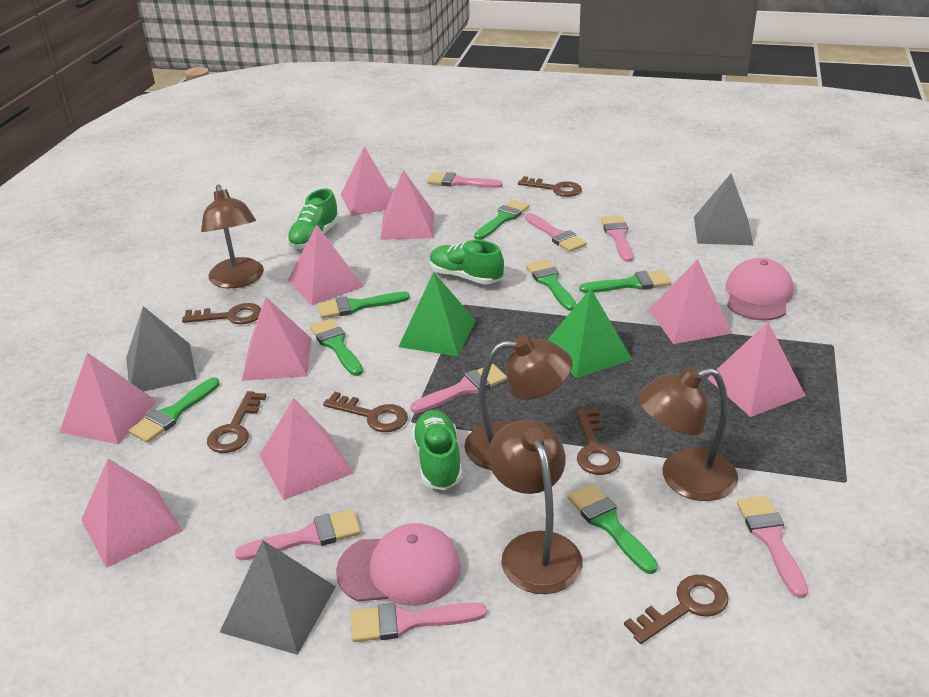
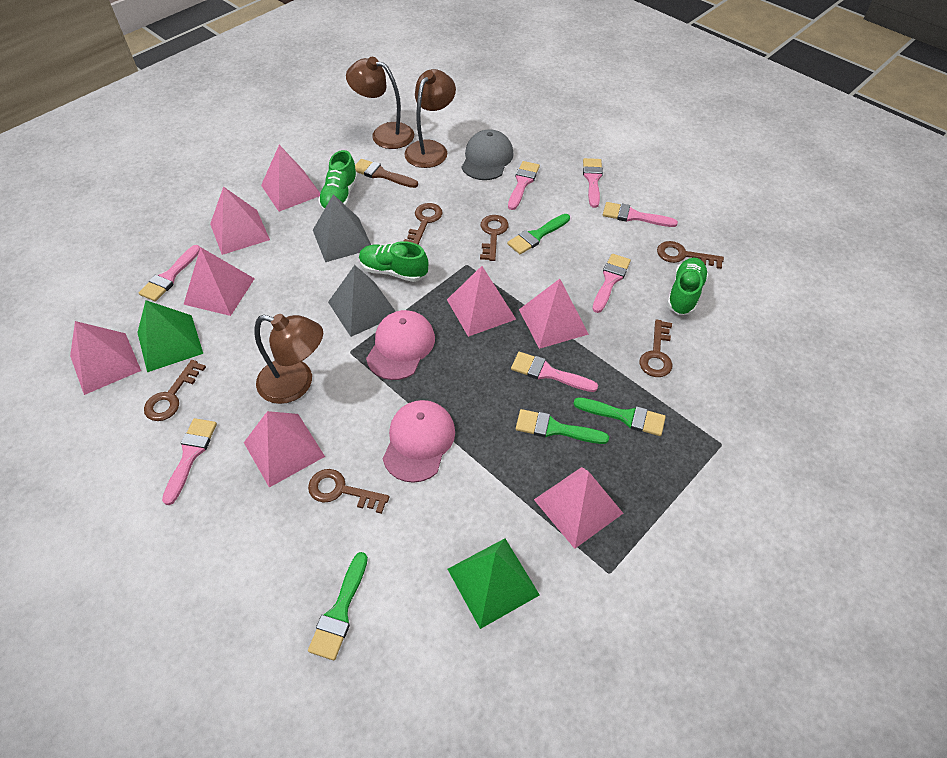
brown brush: none = 0 -> [355,159,418,188] = 1
brown lamp: [201,185,264,288] [464,335,572,470] [488,419,583,594] [637,367,738,501] = 4 -> [254,314,323,404] [346,57,414,149] [404,69,456,168] = 3
green brush: [129,377,220,443] [310,318,363,376] [317,292,410,319] [474,200,530,240] [526,259,577,311] [568,484,658,574] [579,270,671,293] = 7 -> [308,552,368,660] [507,214,570,254] [516,409,609,444] [573,397,666,436] = 4
grey cap: none = 0 -> [462,129,514,180] = 1
grey pyramid: [126,306,197,392] [220,540,336,655] [694,174,754,245] = 3 -> [313,194,371,262] [328,265,396,337] = 2
pink pyramid: [60,352,157,445] [81,459,183,568] [242,297,312,381] [260,398,353,500] [288,225,364,306] [341,146,393,216] [380,170,434,240] [649,259,732,344] [707,322,806,417] = 9 -> [70,321,141,395] [183,247,255,316] [210,186,270,255] [244,411,325,488] [261,145,320,212] [447,266,516,337] [519,279,589,349] [534,467,623,549] = 8

